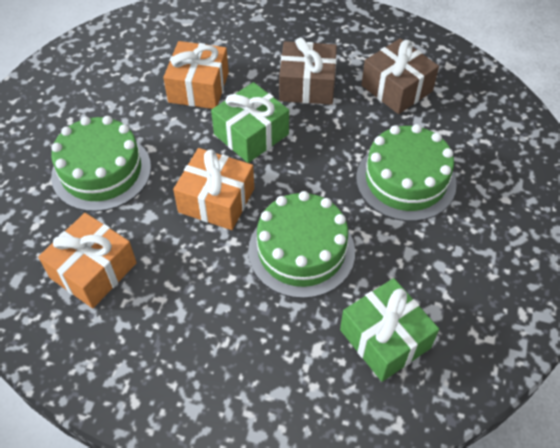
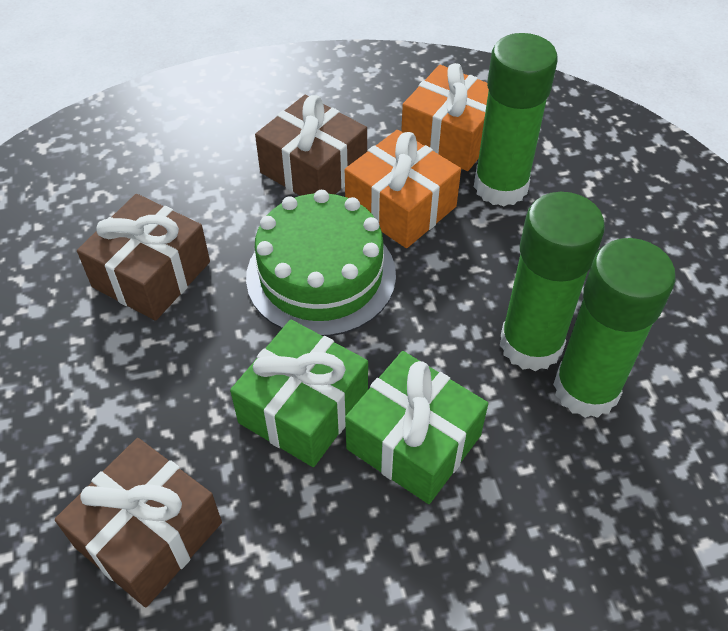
brown gift: [279,38,337,105] [361,38,439,114] = 2 -> [55,438,222,607] [77,194,210,321] [255,95,367,196] = 3
green cake: [51,116,151,212] [248,191,355,298] [356,124,457,221] = 3 -> [246,190,396,337] = 1
green glue stick: none = 0 -> [474,33,558,207] [500,192,605,371] [553,238,676,418] = 3
orange gift: [38,213,137,308] [163,41,229,109] [173,148,254,230] = 3 -> [345,130,461,248] [401,63,489,171] = 2

